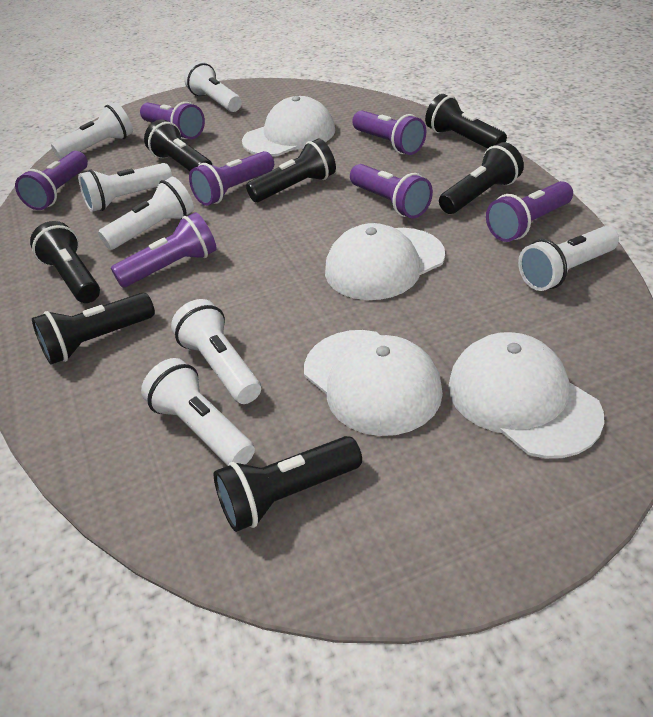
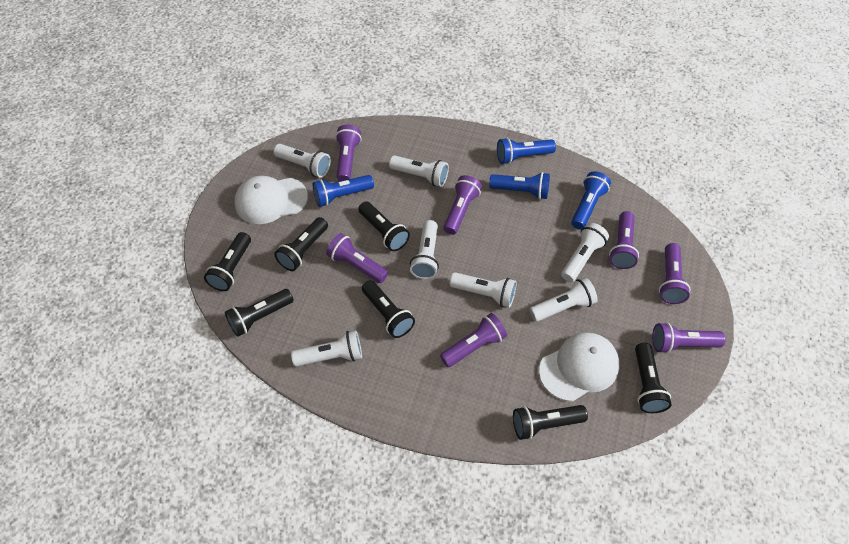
blue flashlight: none = 0 -> [313,175,374,207] [489,172,550,199] [497,138,556,164] [571,171,611,229] = 4
white cap: [242,96,335,156] [304,330,443,436] [325,223,445,300] [448,332,604,458] = 4 -> [234,176,308,224] [539,332,620,402] = 2

